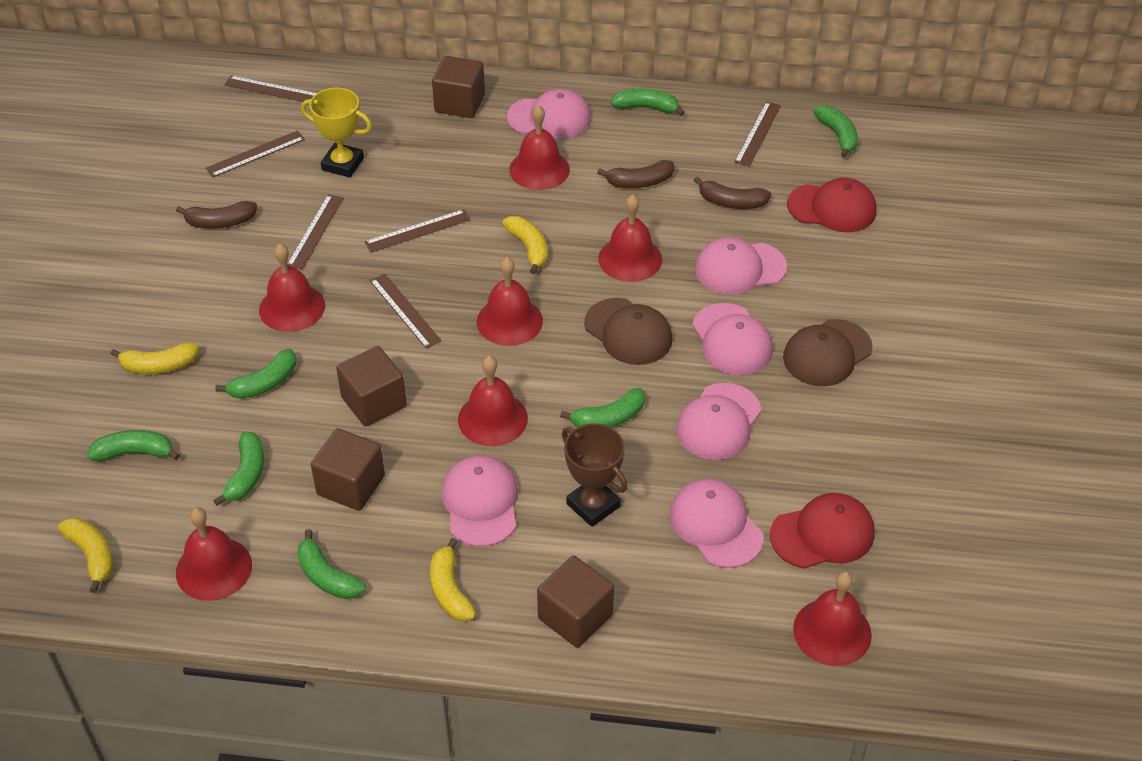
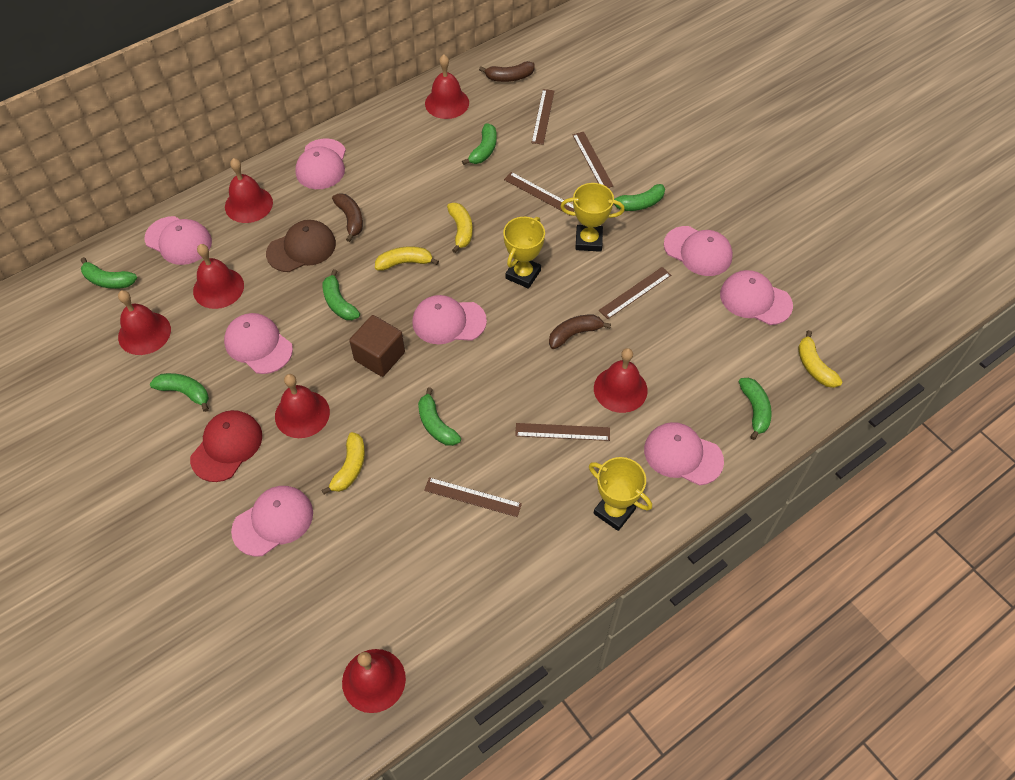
brown cap: [584,298,673,365] [783,319,873,386] = 2 -> [266,220,336,272] = 1
brown cube: [311,428,385,511] [336,346,407,427] [432,56,485,118] [537,556,614,648] = 4 -> [349,315,405,377] = 1
brown trophy: [562,423,628,527] = 1 -> none = 0
pink cap: [442,456,518,547] [507,89,591,139] [670,479,764,568] [676,383,761,460] [692,303,773,375] [695,237,787,295] = 6 -> [144,216,212,265] [224,313,293,374] [231,486,313,557] [295,138,346,189] [412,295,487,344] [644,422,724,485] [664,226,733,276] [720,270,793,325] = 8
red cap: [770,493,875,569] [787,178,877,232] = 2 -> [190,410,262,482] = 1
yellow trophy: [301,88,372,177] = 1 -> [503,217,545,289] [560,183,625,252] [589,457,652,531] = 3

